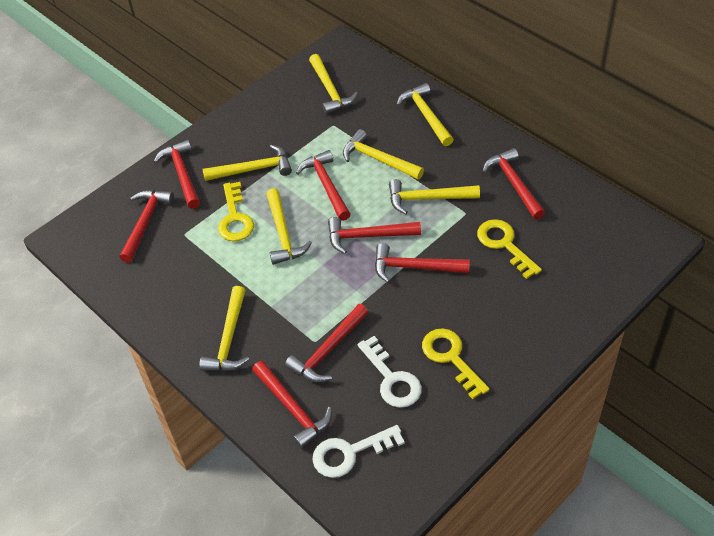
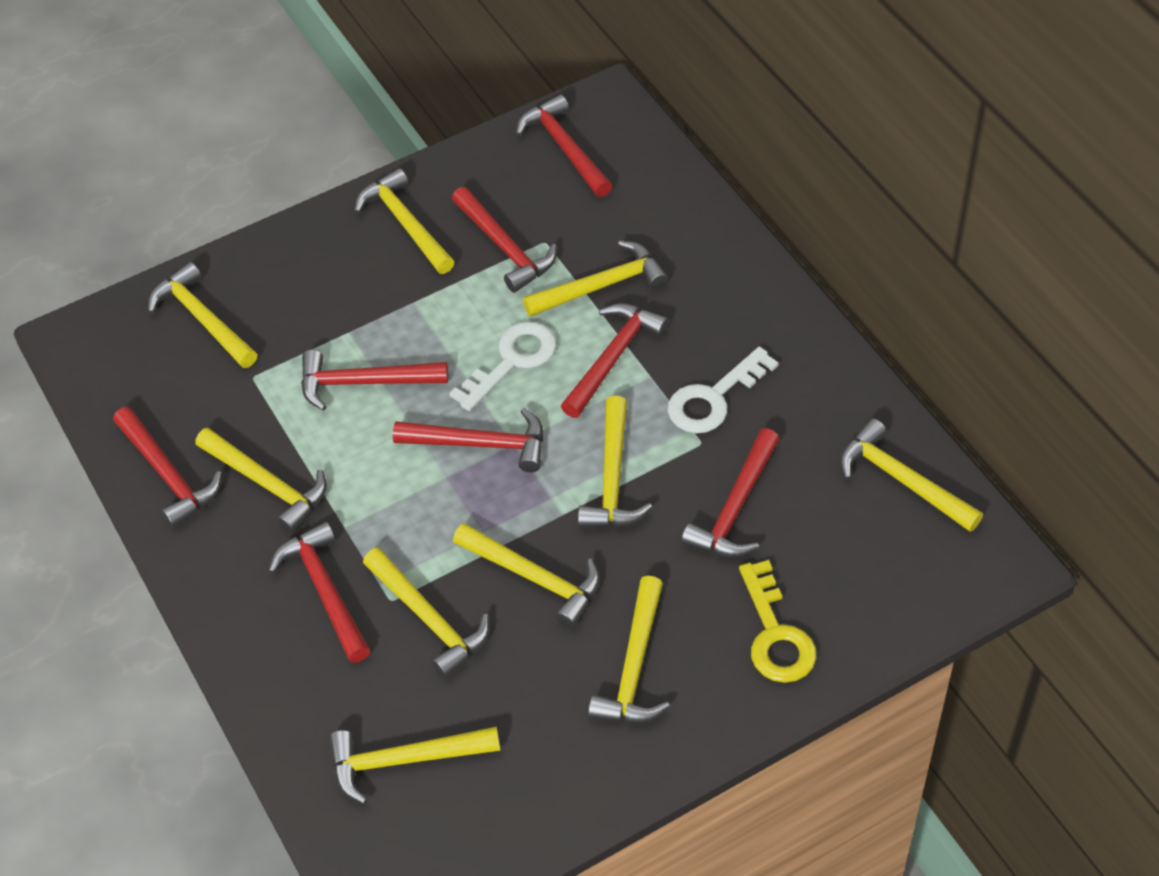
yellow hammer: [199,286,249,371] [203,145,292,181] [266,188,312,265] [309,54,358,114] [343,129,424,180] [389,179,480,214] [396,83,454,146] = 7 -> [148,262,257,368] [195,428,327,533] [329,727,500,804] [354,168,454,274] [363,548,490,679] [453,523,600,628] [523,241,668,317] [578,396,652,528] [588,576,670,723] [840,419,983,532] = 10
yellow key: [218,182,254,241] [422,328,490,399] [477,219,542,279] = 3 -> [739,560,817,683] = 1

